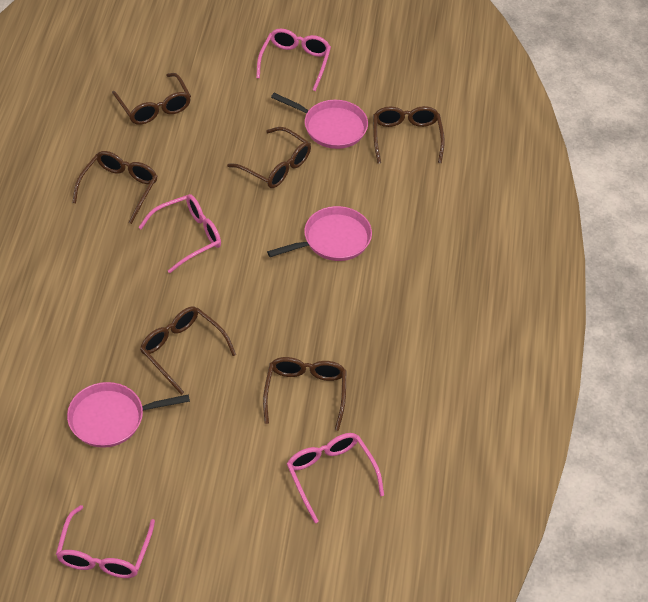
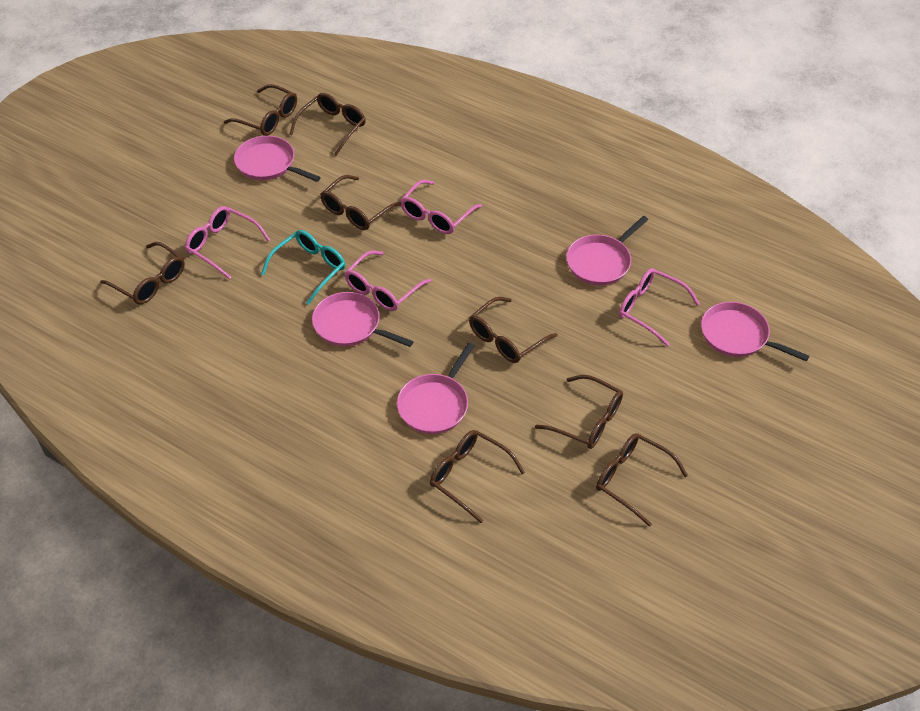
brown glasses: [72,151,158,224] [112,73,191,125] [140,307,236,395] [227,127,311,188] [263,357,346,431] [373,106,445,164] = 6 -> [100,242,185,304] [224,84,297,136] [289,93,366,156] [320,175,401,230] [430,430,525,523] [469,297,557,363] [535,375,623,449] [596,433,688,527] = 8
pink pan: [67,382,190,448] [267,206,372,261] [271,93,368,149] = 3 -> [234,136,321,182] [312,292,414,347] [397,343,475,434] [566,216,648,285] [701,302,809,362] = 5
turquoise glasses: none = 0 -> [261,230,345,305] = 1

